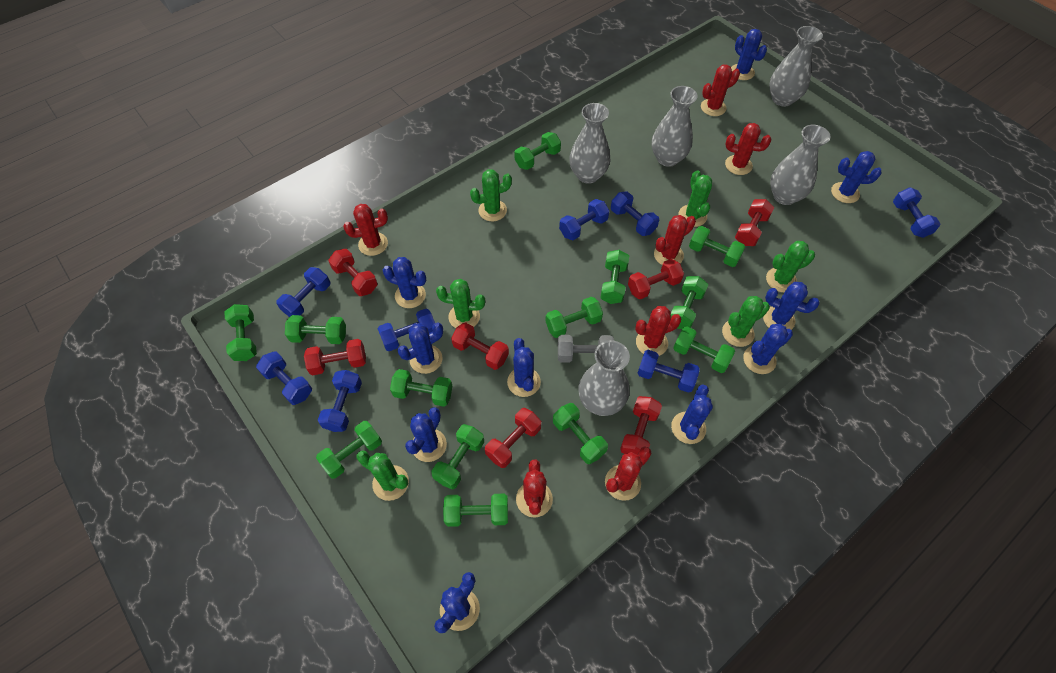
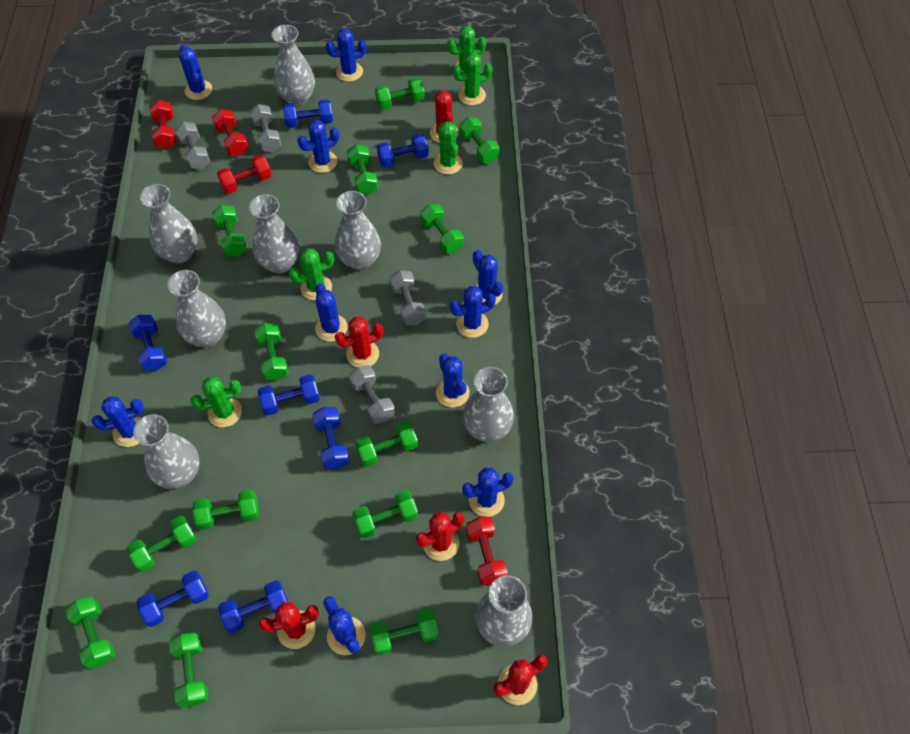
blue dumbbell: [256,351,312,405] [276,267,330,317] [318,370,362,432] [378,309,435,351] [559,199,610,240] [611,192,659,236] [637,350,700,393] [893,187,941,238] = 8 -> [129,315,167,371] [137,571,209,627] [218,580,288,633] [258,374,320,416] [283,100,333,128] [312,407,349,469] [377,133,429,168] = 7
green cactus: [357,450,409,501] [436,279,485,328] [470,169,512,221] [678,170,712,227] [722,296,770,347] [766,241,815,292] = 6 -> [190,377,242,427] [288,248,334,300] [434,121,463,174] [447,26,486,72] [453,52,493,105] = 5
grey dumbbell: [558,335,614,363] = 1 -> [175,122,210,169] [249,104,281,152] [349,365,395,424] [390,270,426,326] = 4
grey vase: [569,103,610,184] [578,341,630,416] [652,86,698,167] [769,26,823,107] [770,125,831,205] = 5 -> [133,414,200,489] [140,184,197,263] [167,270,226,347] [249,194,299,273] [271,25,315,106] [335,191,381,270] [463,367,514,442] [475,575,533,647] = 8
red cactus: [343,204,388,256] [516,460,553,518] [605,446,651,501] [635,306,681,356] [654,215,696,265] [701,65,740,116] [725,123,771,175] = 7 -> [259,602,319,649] [335,317,383,367] [416,512,464,561] [430,91,458,143] [493,654,548,705] = 5
red dumbbell: [304,339,366,375] [328,249,377,296] [451,323,509,370] [485,408,541,468] [620,396,662,455] [628,259,684,299] [735,199,774,246] = 7 -> [149,100,177,149] [212,109,249,156] [217,155,272,194] [466,517,507,585] = 4

